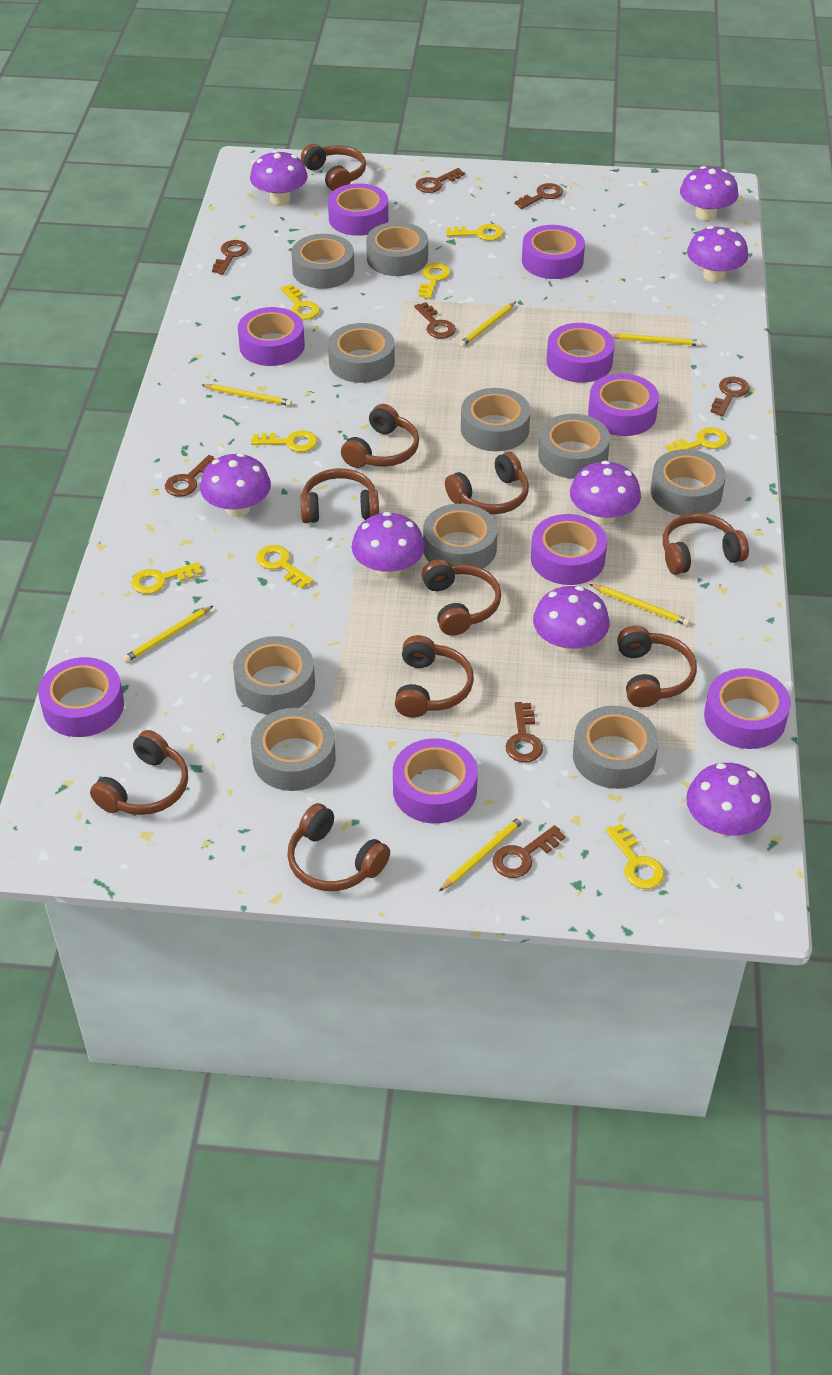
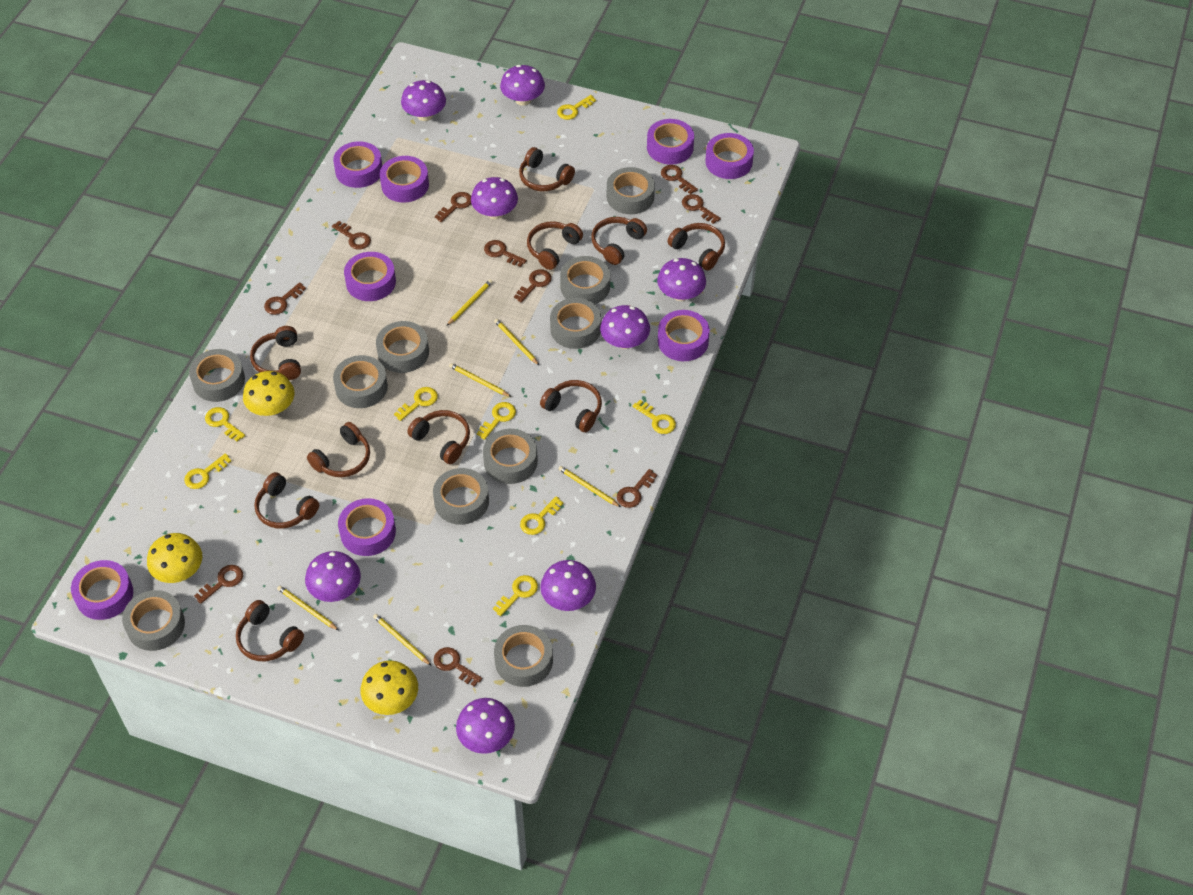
brown key: [165,455,215,497] [212,240,249,275] [415,302,456,338] [416,168,465,193] [493,825,565,878] [505,702,543,763] [515,183,563,209] [711,377,750,416] = 8 -> [194,565,243,604] [264,282,306,315] [332,221,371,250] [434,647,482,687] [435,192,471,222] [484,240,527,267] [514,269,552,303] [617,469,657,508] [661,165,698,194] [682,194,721,224] = 10
purple tape: [38,657,124,737] [238,307,305,366] [328,183,388,236] [393,738,478,824] [522,225,585,279] [531,514,607,585] [547,323,615,383] [588,373,659,436] [704,668,791,749] = 9 -> [71,560,133,620] [333,141,382,188] [338,498,396,556] [344,252,396,301] [380,156,429,203] [647,119,694,165] [658,310,710,361] [705,133,754,179] = 8
yellow mushroom: none = 0 -> [147,533,202,583] [243,371,294,416] [360,660,418,715] = 3

